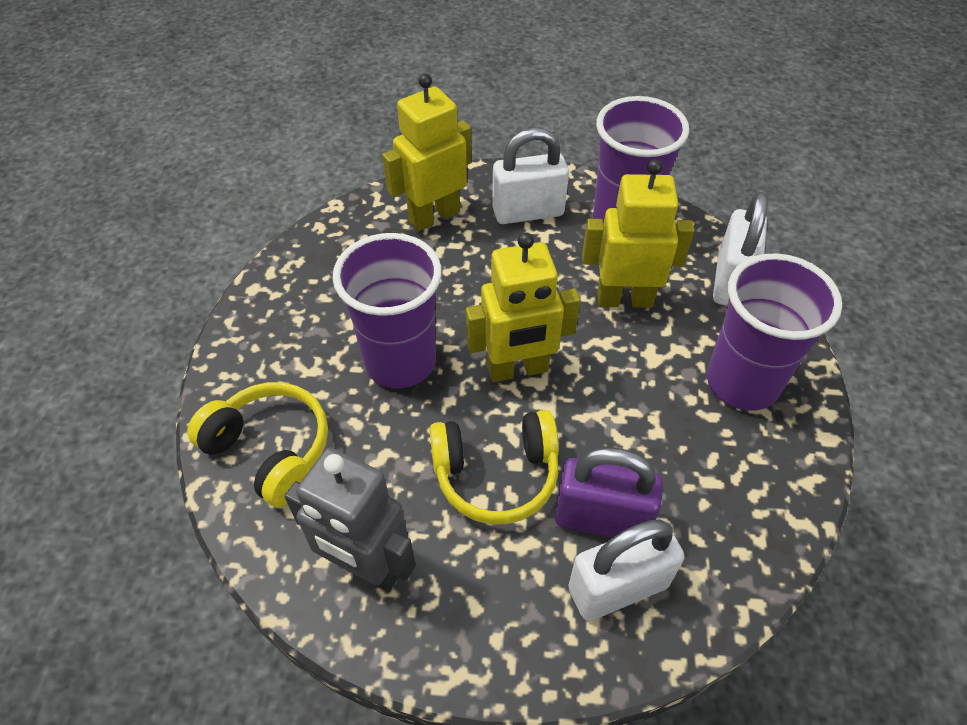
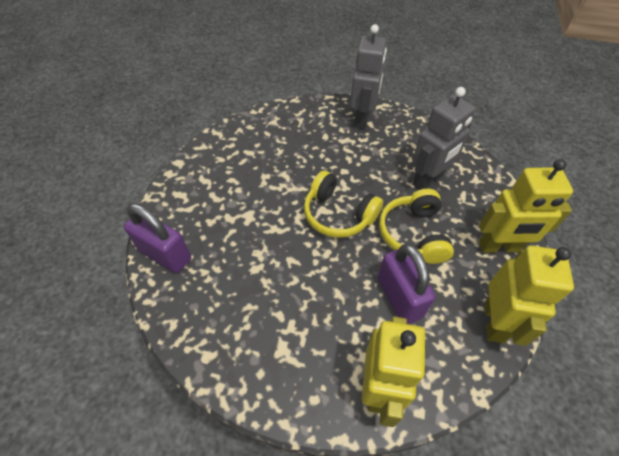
grey robot: [284,447,415,592] = 1 -> [350,24,387,129] [412,87,475,190] = 2
purple cup: [332,233,442,388] [593,96,689,224] [707,254,842,411] = 3 -> none = 0
purple padlock: [555,447,663,537] = 1 -> [124,204,191,273] [378,244,435,324] = 2
white padlock: [492,128,569,224] [568,519,684,621] [713,192,768,306] = 3 -> none = 0

